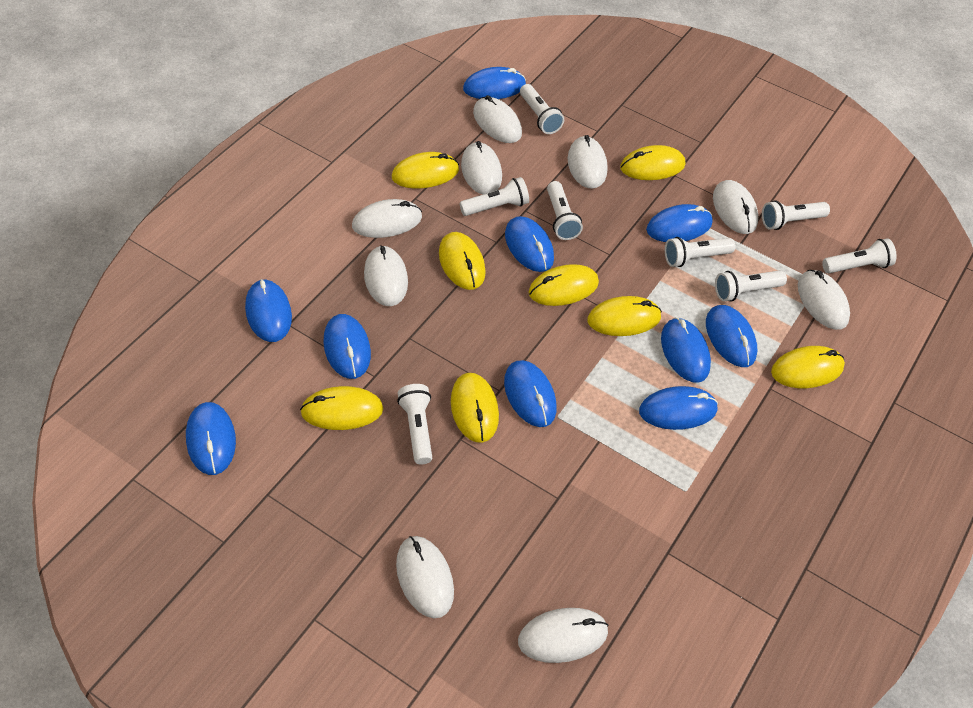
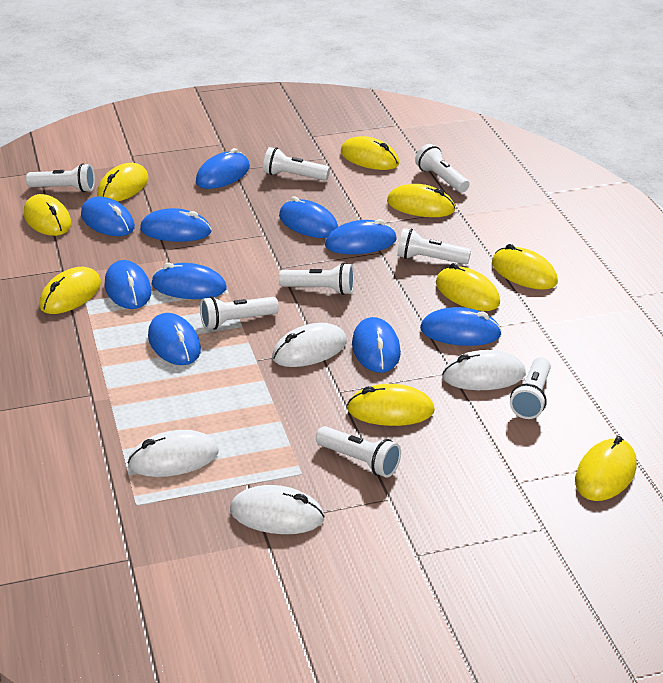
white mouse: [352,199,422,238] [364,245,408,306] [396,536,454,618] [461,141,502,195] [473,95,522,143] [518,608,609,663] [568,135,607,189] [713,180,758,234] [798,270,850,330] = 9 -> [127,430,218,477] [230,485,325,534] [272,323,347,367] [442,350,526,390] = 4
yellow mouse: [300,386,383,430] [392,152,459,188] [439,232,486,290] [451,373,499,443] [529,264,599,306] [587,296,662,336] [620,145,685,180] [771,346,845,388] = 8 -> [24,194,71,236] [39,267,101,314] [97,163,149,202] [341,136,399,170] [347,384,435,426] [387,184,455,217] [436,263,500,311] [492,244,558,290] [575,436,637,501] = 9

